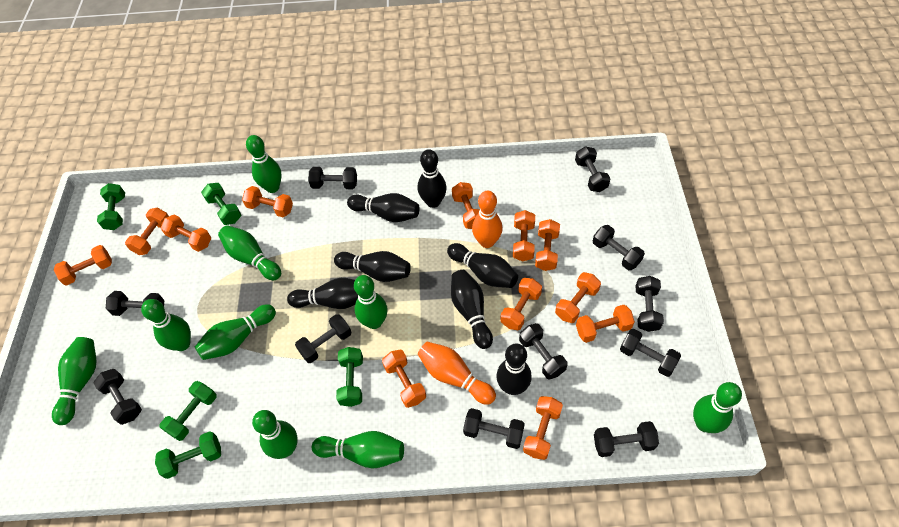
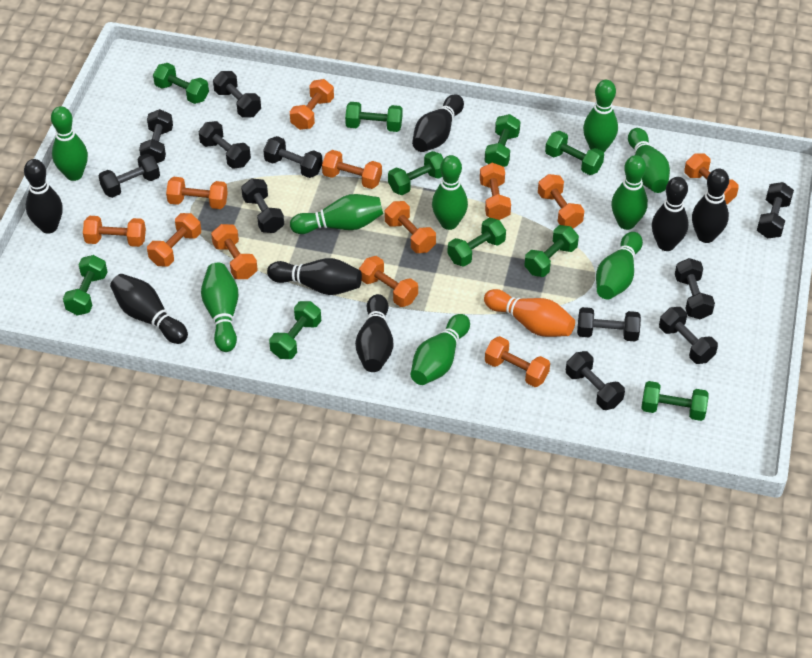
green dumbbell: [97,183,125,230] [155,431,221,479] [160,381,217,441] [201,183,241,225] [336,347,363,407] = 5 -> [63,255,108,316] [153,63,209,104] [269,301,321,359] [345,102,402,132] [388,151,444,195] [447,218,506,267] [485,114,520,167] [524,225,579,277] [545,131,604,175] [641,381,709,421] = 10
orange bowling pin: [418,342,496,405] [472,191,503,248] = 2 -> [484,289,575,337] = 1

